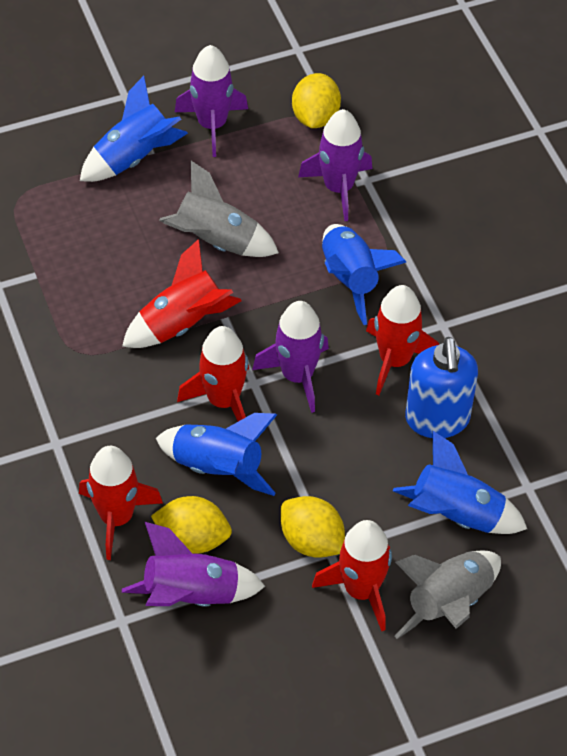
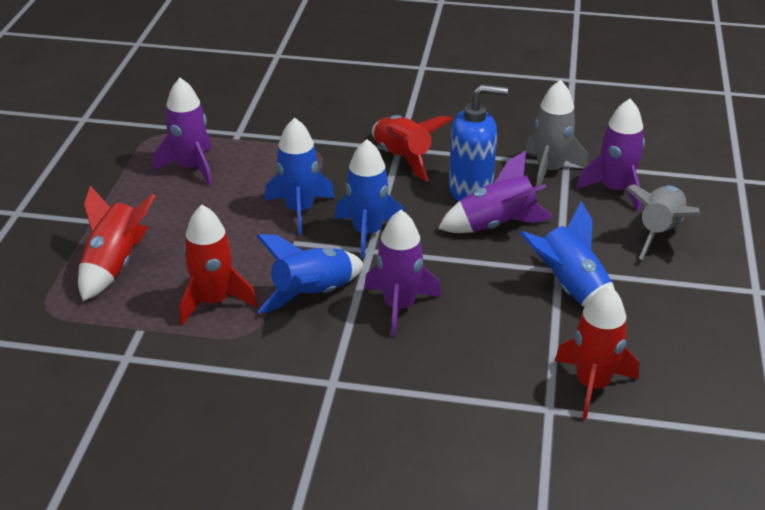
red rocket: [79,446,163,560] [122,239,242,348] [177,326,249,421] [312,520,392,631] [366,285,439,395] = 5 -> [78,186,155,301] [179,205,258,325] [372,115,453,182] [555,285,639,420] = 4
yellow lemon: [151,496,232,554] [281,496,345,558] [292,73,341,128] = 3 -> none = 0

